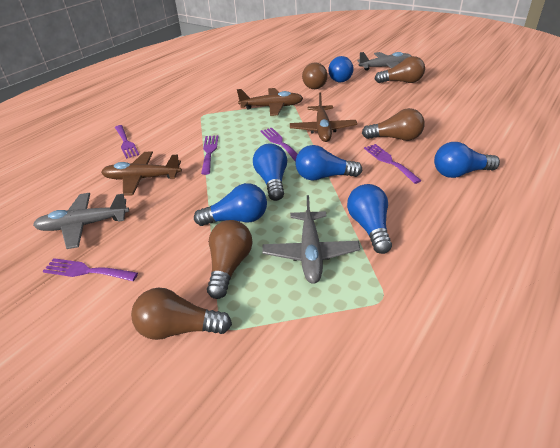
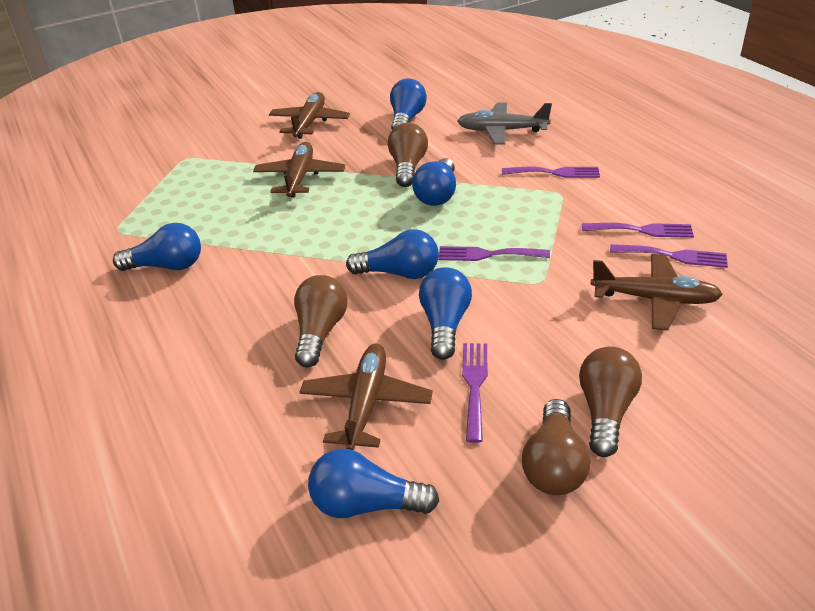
brown light bulb: [131,288,232,340] [207,220,252,299] [302,62,328,89] [362,108,425,141] [375,56,425,83] = 5 -> [294,275,348,367] [388,122,428,187] [522,399,590,495] [579,346,642,457] = 4
brown plane: [101,152,182,196] [237,88,303,116] [290,93,357,142] = 3 -> [253,142,345,197] [269,92,350,139] [299,343,433,450] [590,254,723,331] = 4
grey plane: [33,193,129,249] [262,195,360,284] [357,52,411,71] = 3 -> [457,103,552,144] = 1

